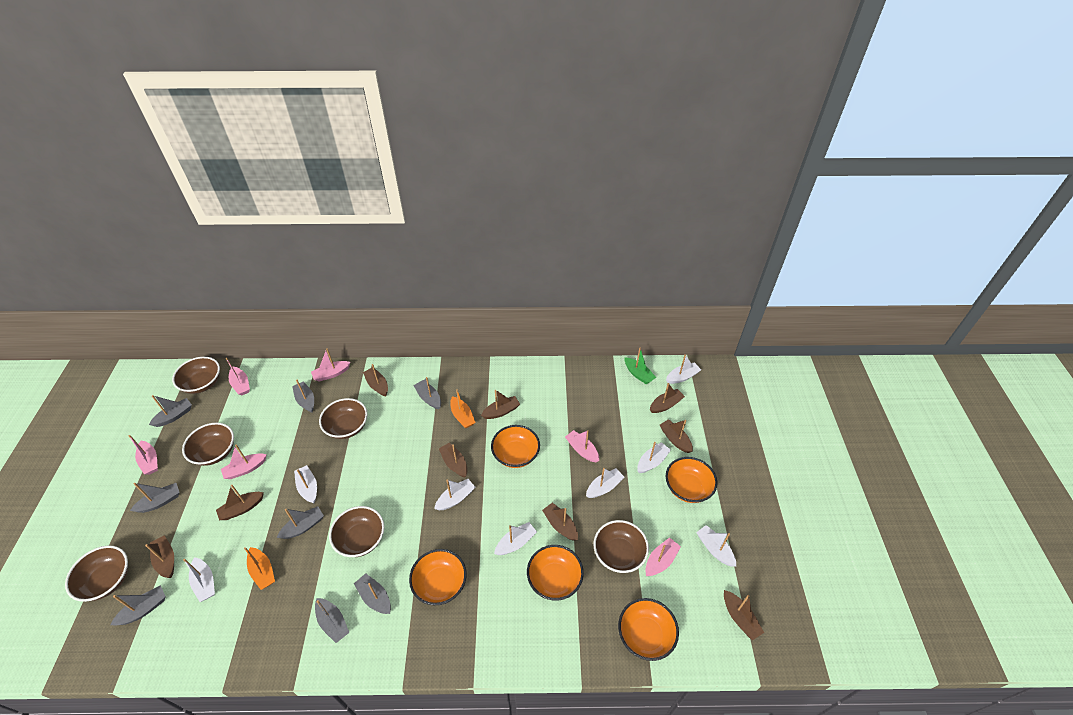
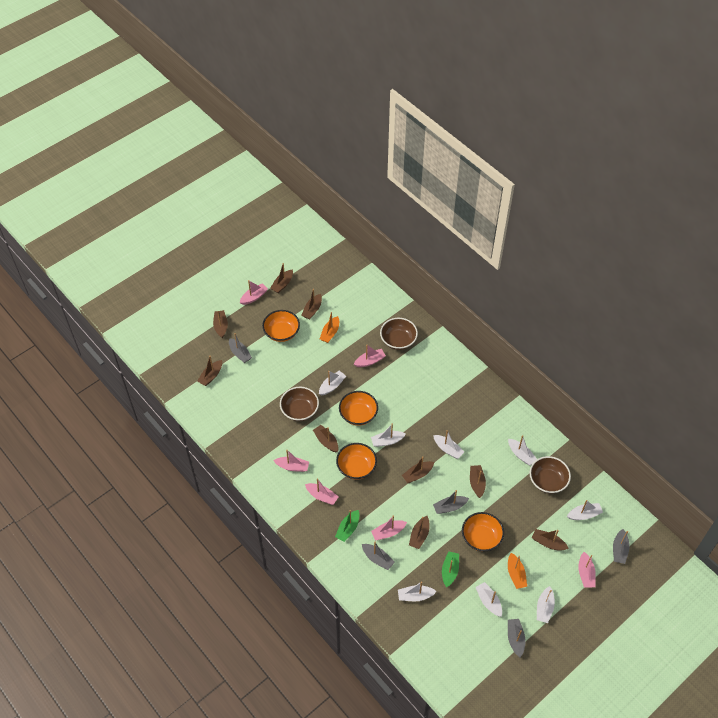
brown bowl: [65,545,128,602] [172,357,220,394] [182,423,234,466] [319,398,368,439] [329,506,384,557] [594,520,649,573] = 6 -> [280,387,319,421] [380,318,418,350] [529,456,571,494] = 3
green boat: [624,348,656,384] = 1 -> [335,510,359,542] [442,551,459,587] = 2
grey boat: [111,585,166,625] [130,483,180,513] [149,395,192,427] [277,506,324,539] [292,380,314,413] [315,598,350,643] [354,573,391,614] [413,377,441,409] = 8 -> [229,333,252,363] [362,542,395,570] [433,490,469,514] [508,619,526,657] [613,529,630,564] = 5
orange bowl: [409,549,467,605] [491,425,540,468] [527,545,584,601] [618,598,679,661] [666,457,717,503] = 5 -> [262,310,300,342] [336,443,377,480] [339,391,378,426] [462,512,504,552] = 4

